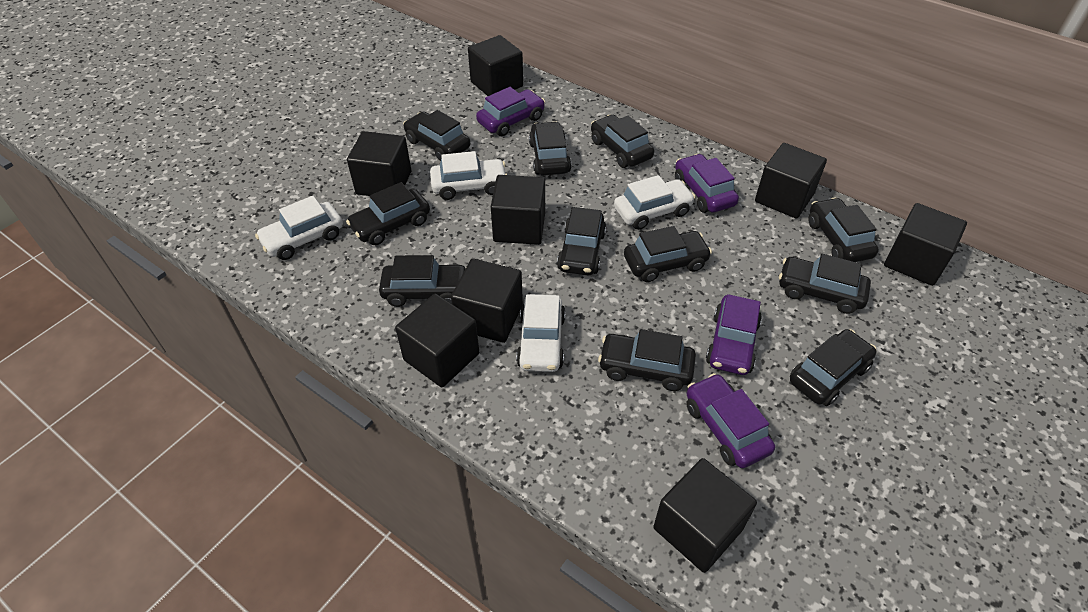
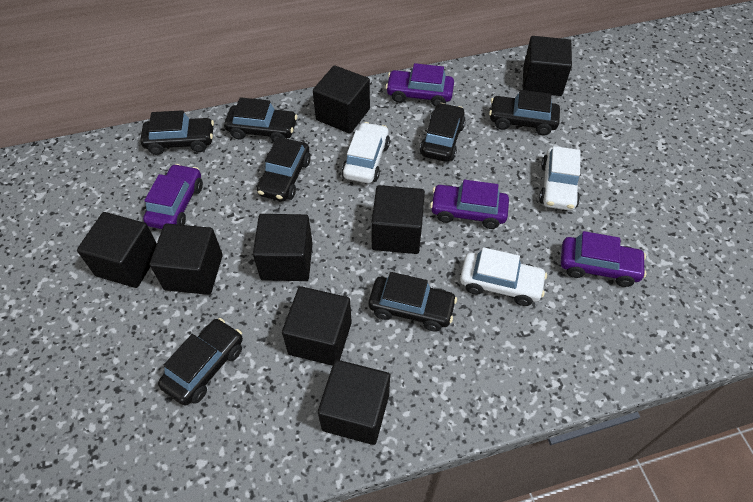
black car: [346,182,430,245] [379,255,466,307] [403,110,470,161] [529,121,571,175] [557,207,606,275] [591,115,654,168] [598,329,696,391] [624,226,712,282] [779,254,871,314] [790,329,876,406] [808,197,879,262] = 11 -> [140,110,214,155] [158,318,243,406] [225,97,297,142] [257,137,311,201] [369,272,457,332] [420,103,466,162] [489,90,560,135] = 7
white car: [255,196,343,260] [430,151,507,200] [516,294,566,372] [614,175,695,230] = 4 -> [342,122,390,183] [460,247,547,306] [539,146,581,211] = 3

